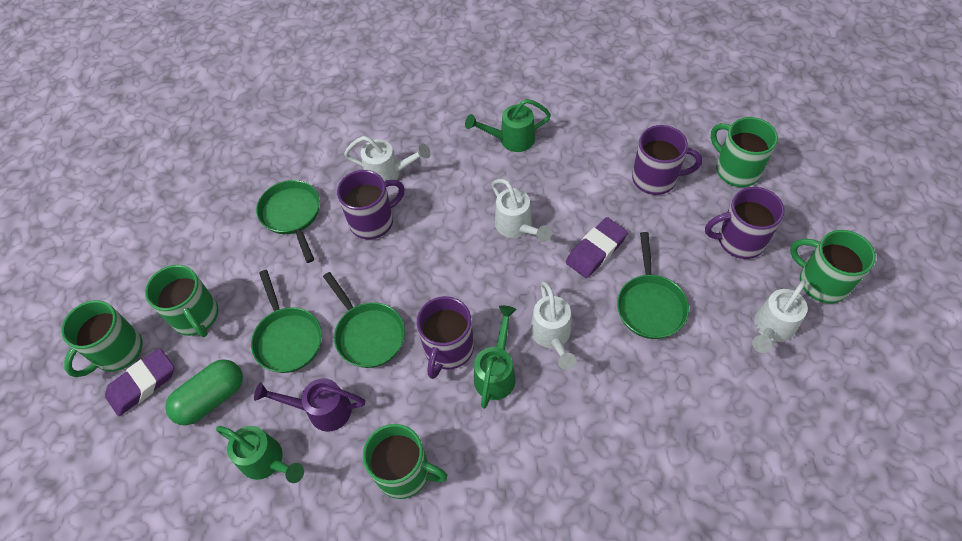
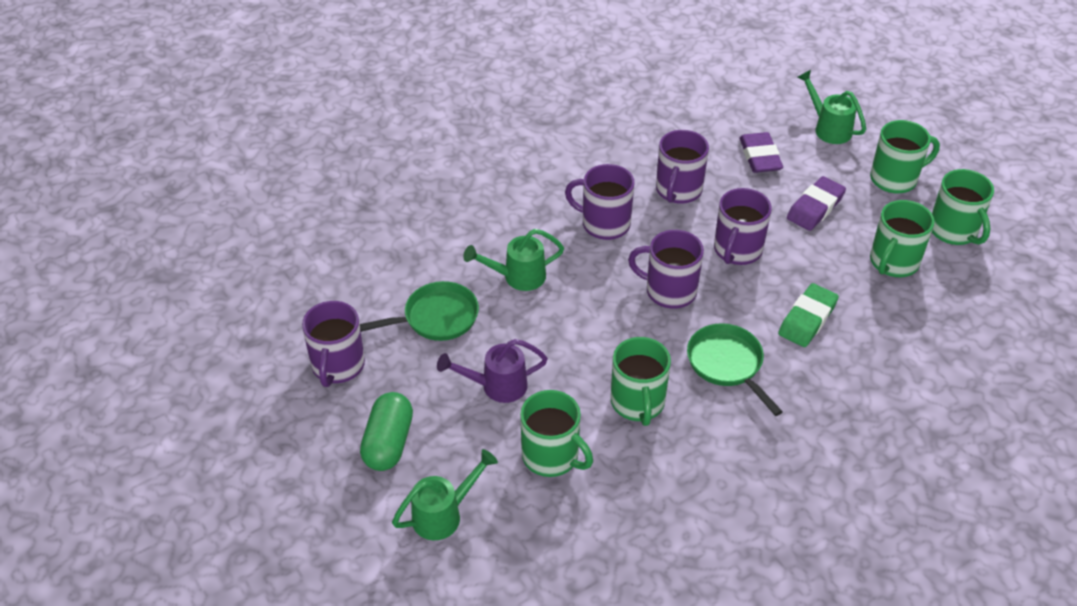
green eraser: none = 0 -> [778,283,839,347] = 1
green pan: [251,270,322,373] [256,180,320,263] [323,272,405,368] [617,232,689,339] = 4 -> [360,281,479,341] [687,323,783,416] = 2
purple mug: [337,170,405,239] [417,296,474,379] [632,125,702,195] [705,187,785,259] = 4 -> [302,301,365,387] [565,164,634,240] [628,230,704,309] [656,130,709,204] [714,188,772,265] = 5
white watering can: [344,136,431,181] [492,179,552,242] [530,281,576,370] [752,280,808,353] = 4 -> none = 0

